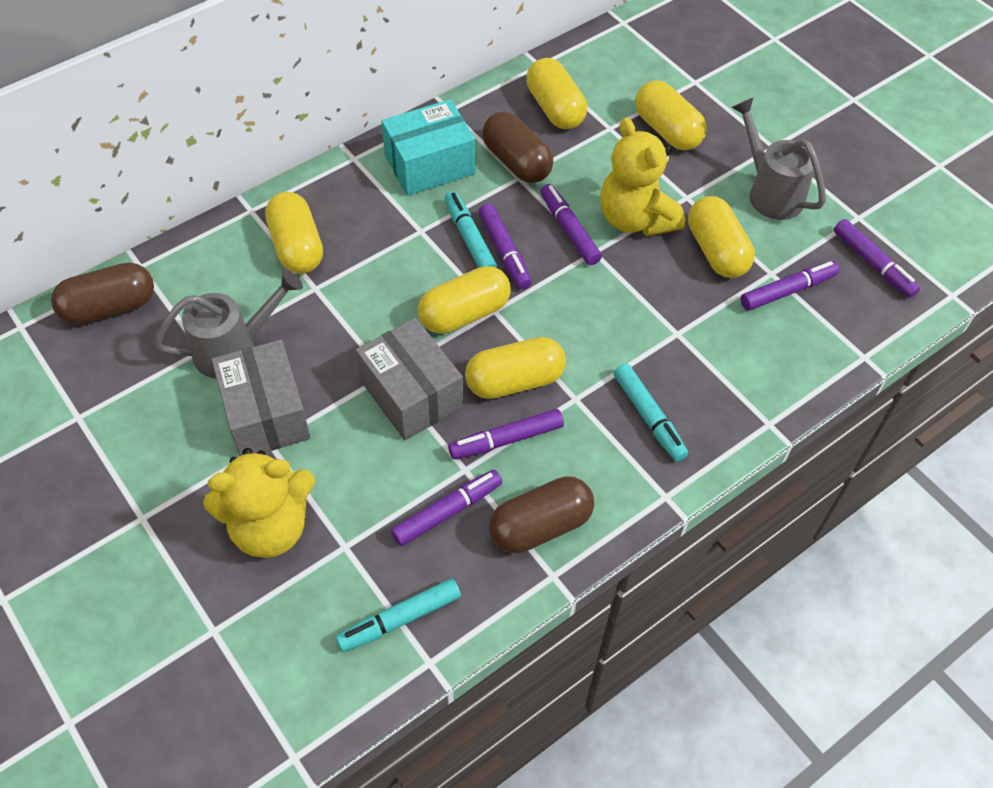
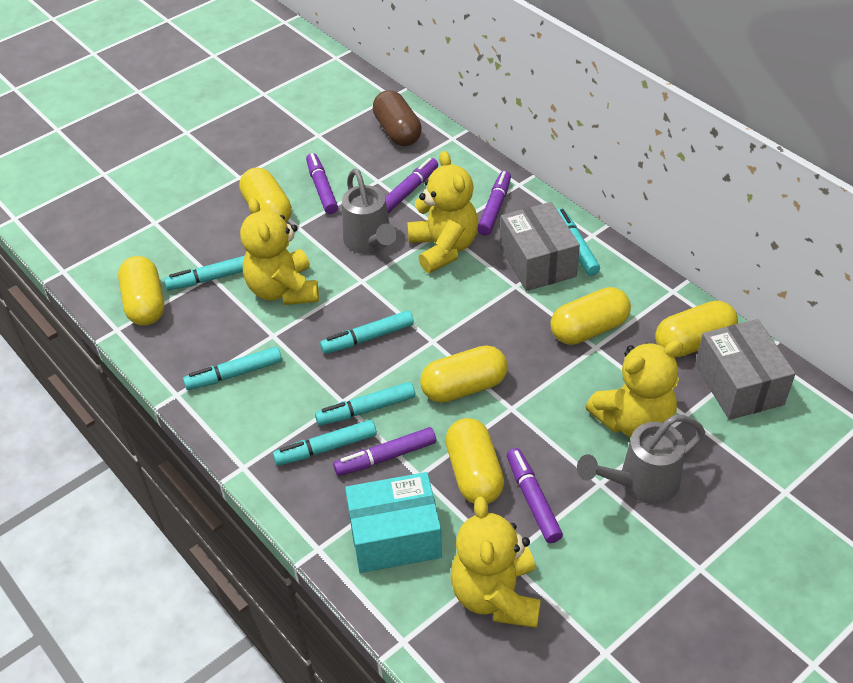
brown capsule: [51,262,154,325] [482,112,553,183] [489,476,594,553] = 3 -> [373,90,422,146] = 1
purple marker: [391,470,502,546] [448,409,564,459] [478,204,532,289] [540,184,602,265] [741,261,839,311] [834,219,920,298] = 6 -> [306,153,338,214] [333,427,436,476] [385,158,438,213] [478,171,511,236] [507,448,563,543] = 5
turquoise marker: [336,578,461,652] [444,191,497,268] [614,363,688,462] = 3 -> [164,256,245,290] [183,347,282,390] [273,420,377,466] [315,382,415,426] [320,310,414,354] [557,208,600,276] = 6
yellow teddy bear: [203,448,315,558] [600,118,685,236] = 2 -> [240,198,319,305] [407,151,478,273] [450,496,541,628] [586,340,683,437] = 4

